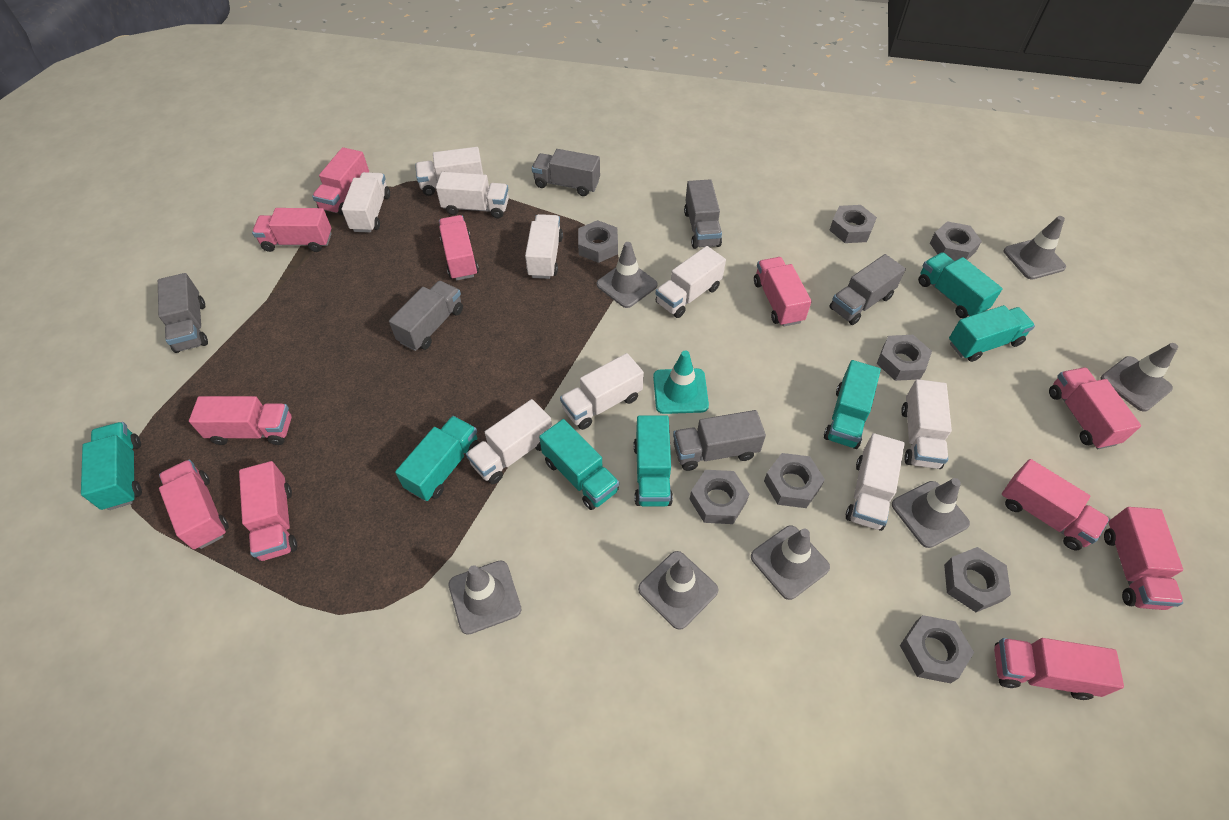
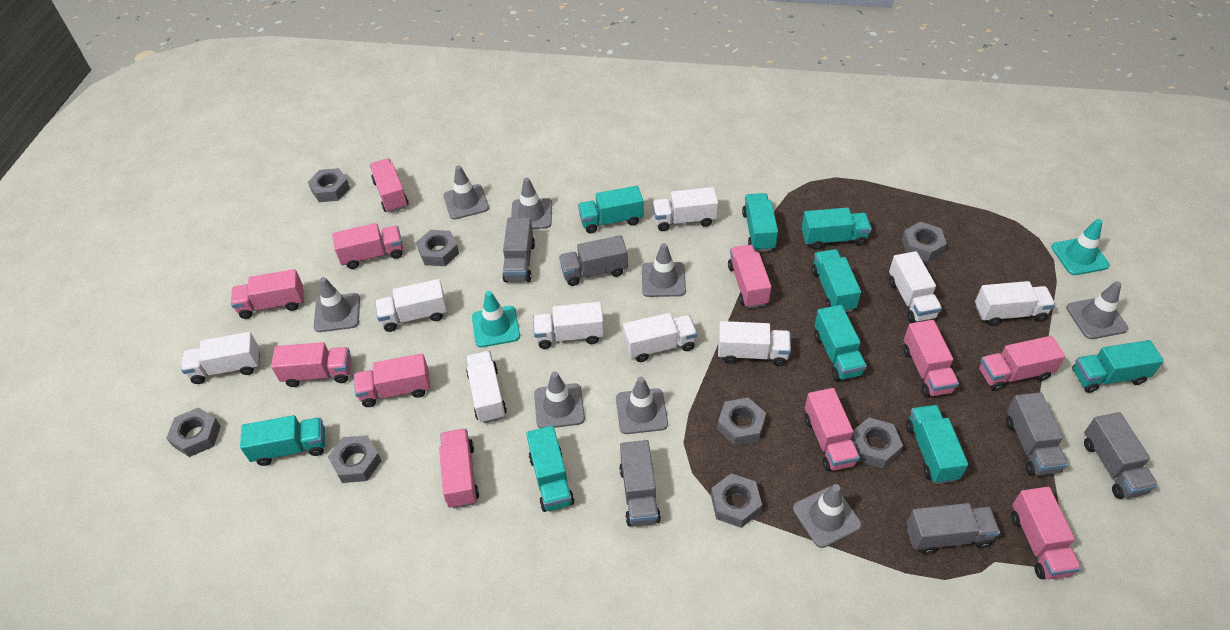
grey traffic cone: [449,560,521,635] [597,242,658,308] [638,551,718,630] [751,525,830,600] [892,478,970,548] [1004,216,1066,279] [1100,343,1178,412] = 7 -> [314,277,360,332] [443,165,489,220] [511,178,552,229] [534,372,585,428] [616,377,668,434] [642,243,686,297] [793,484,862,548] [1066,281,1128,339] = 8
turquoise traffic cone: [653,351,709,414] = 1 -> [472,291,520,347] [1051,219,1110,275] = 2
turquoise truck: [81,422,142,510] [395,416,479,501] [539,419,619,510] [634,415,673,506] [824,360,881,449] [918,252,1003,318] [949,305,1035,362] = 7 -> [240,415,325,466] [526,426,574,512] [578,186,644,233] [742,193,778,252] [802,207,872,250] [811,249,861,312] [814,305,867,381] [906,405,968,484] [1072,340,1164,393] = 9

